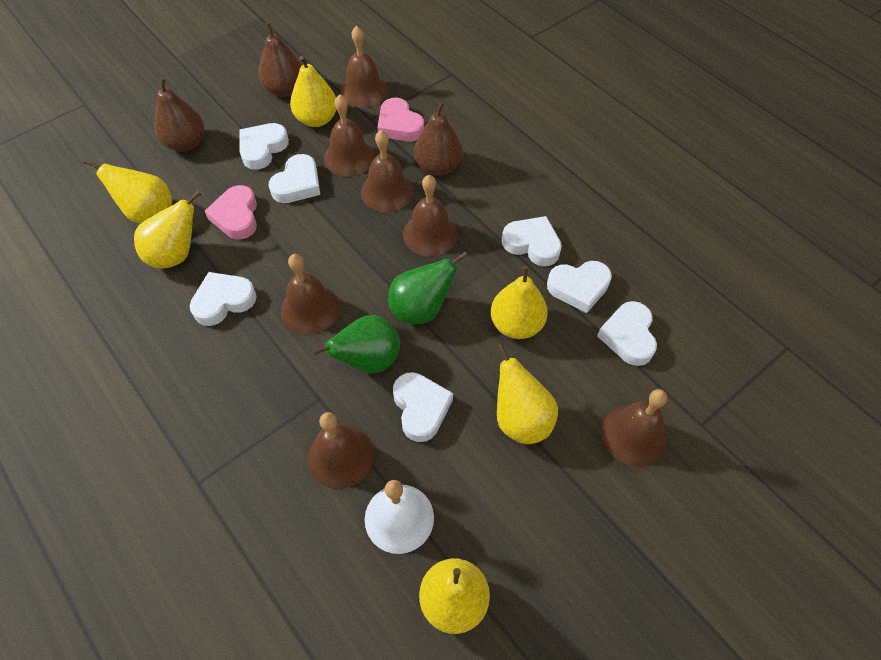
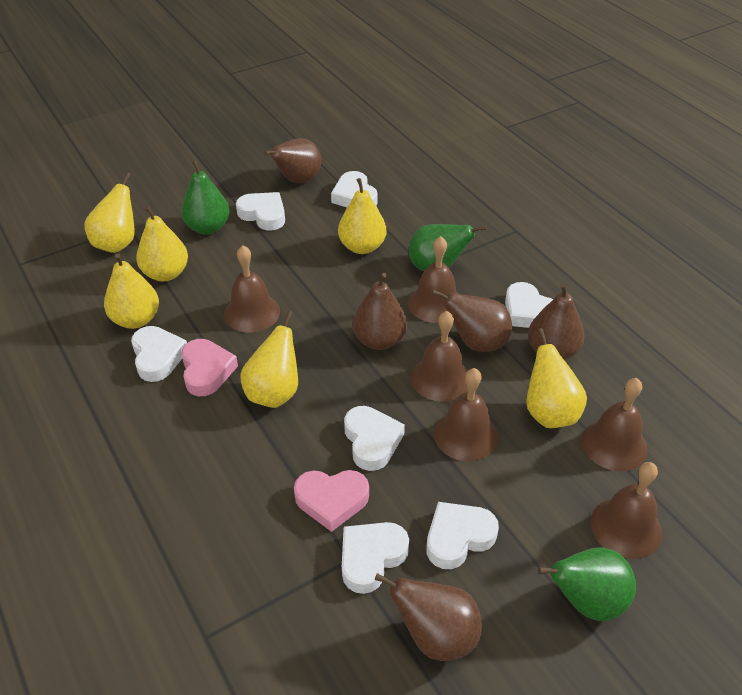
brown bell: [281,254,340,334] [308,412,374,489] [324,94,375,177] [340,26,388,108] [361,130,414,212] [403,175,458,257] [602,389,667,467] = 7 -> [224,245,280,333] [408,236,457,323] [411,311,468,402] [434,368,498,461] [582,378,647,471] [590,462,662,559] = 6
brown pear: [154,77,204,152] [258,22,302,97] [414,101,463,176] = 3 -> [264,138,321,183] [353,273,407,350] [375,573,482,661] [432,290,512,352] [528,283,585,360] = 5
green pear: [312,315,400,373] [388,252,468,325] = 2 -> [181,160,229,235] [409,224,487,271] [537,547,636,621] = 3
white bell: [365,480,434,554] = 1 -> none = 0

